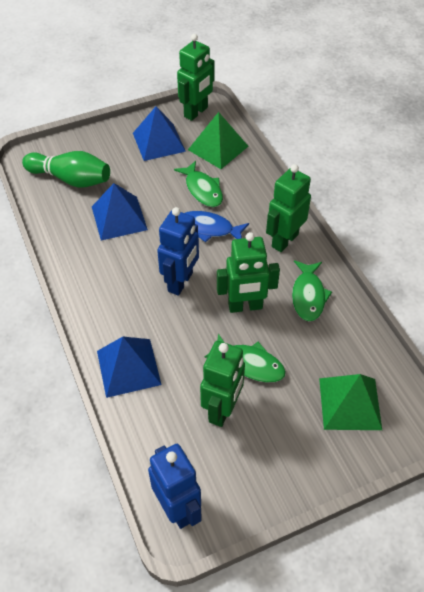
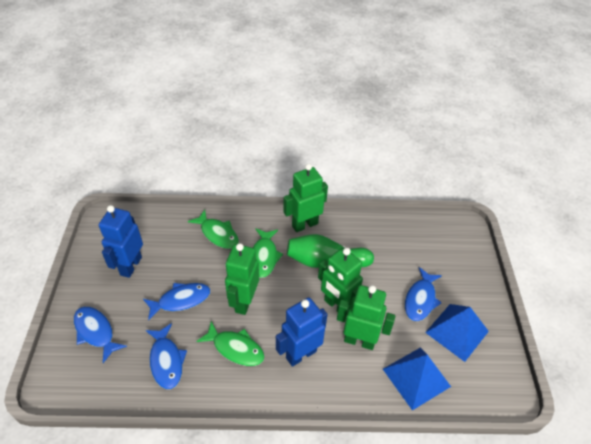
blue fish: [185,211,249,242] = 1 -> [74,307,127,363] [143,283,210,321] [146,323,187,389] [405,267,442,321] = 4
blue pyramid: [92,183,148,241] [97,337,162,398] [133,106,186,161] = 3 -> [383,348,451,410] [425,304,489,362] = 2
green pyramid: [188,112,248,169] [319,374,382,430] = 2 -> none = 0

